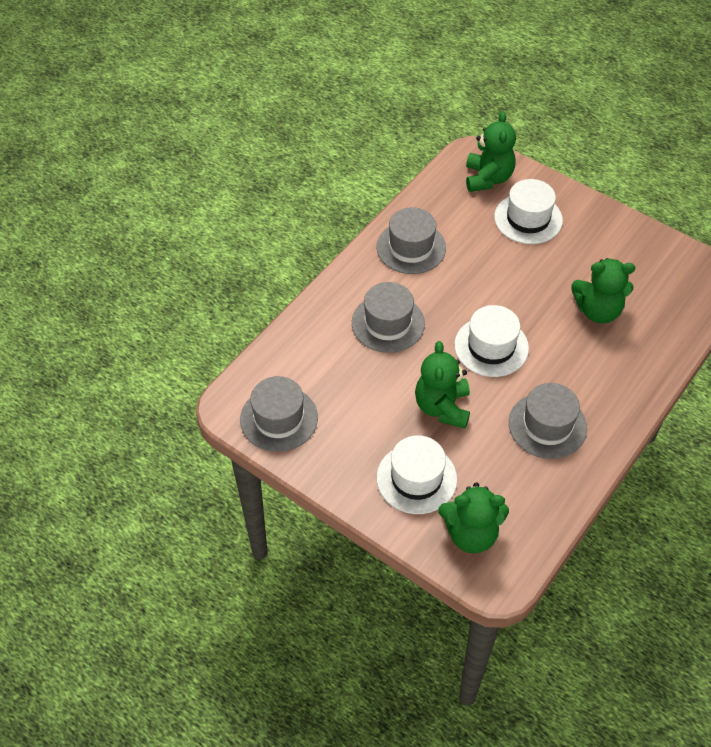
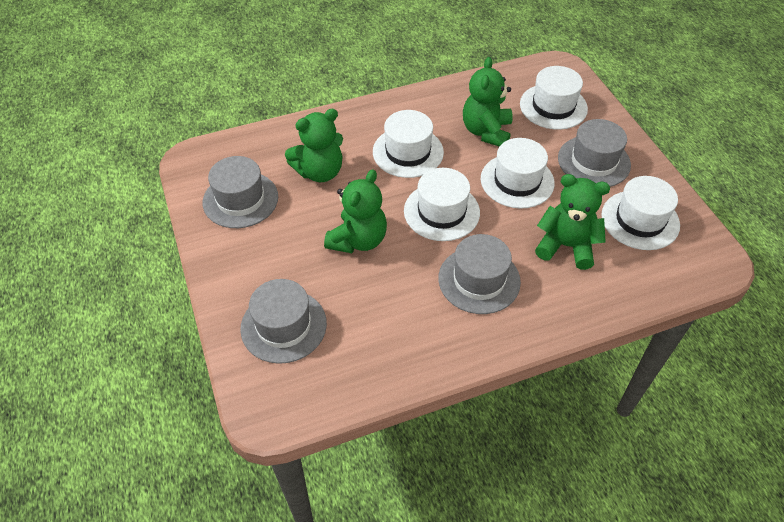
white hat: [377,435,457,514] [454,305,529,377] [494,179,563,244] = 3 -> [373,110,444,178] [404,168,480,241] [481,138,555,209] [520,66,588,130] [601,176,680,250] = 5

